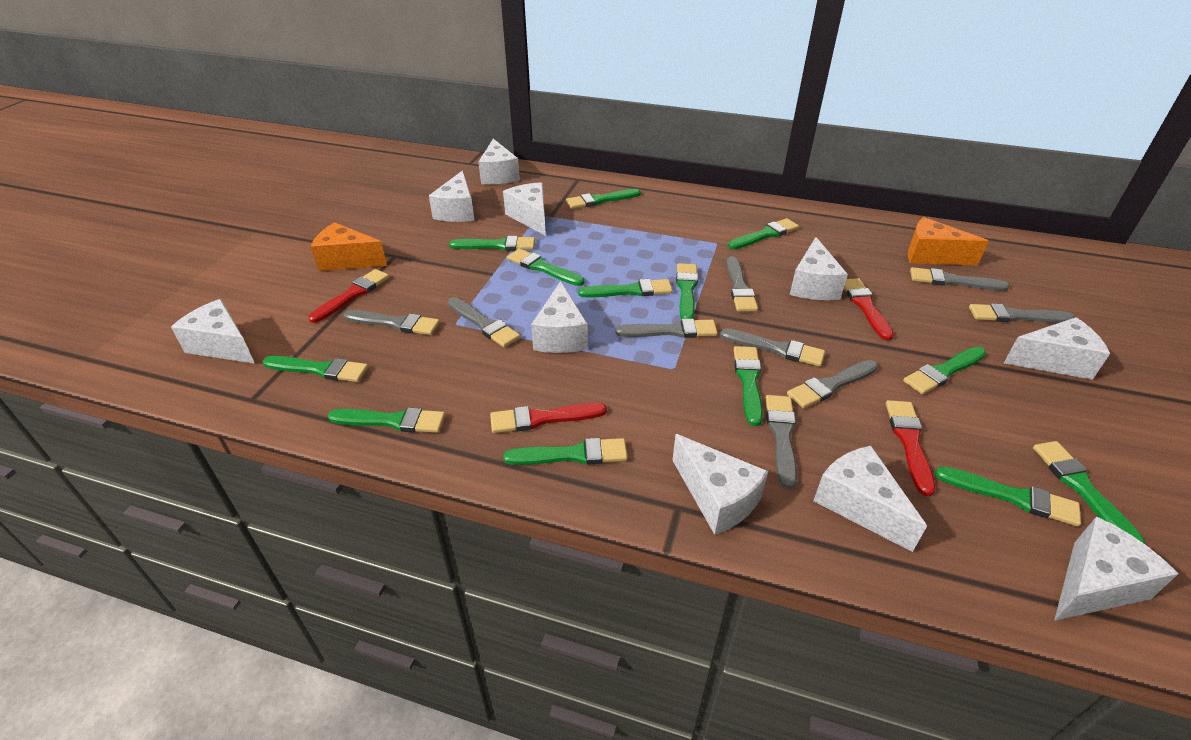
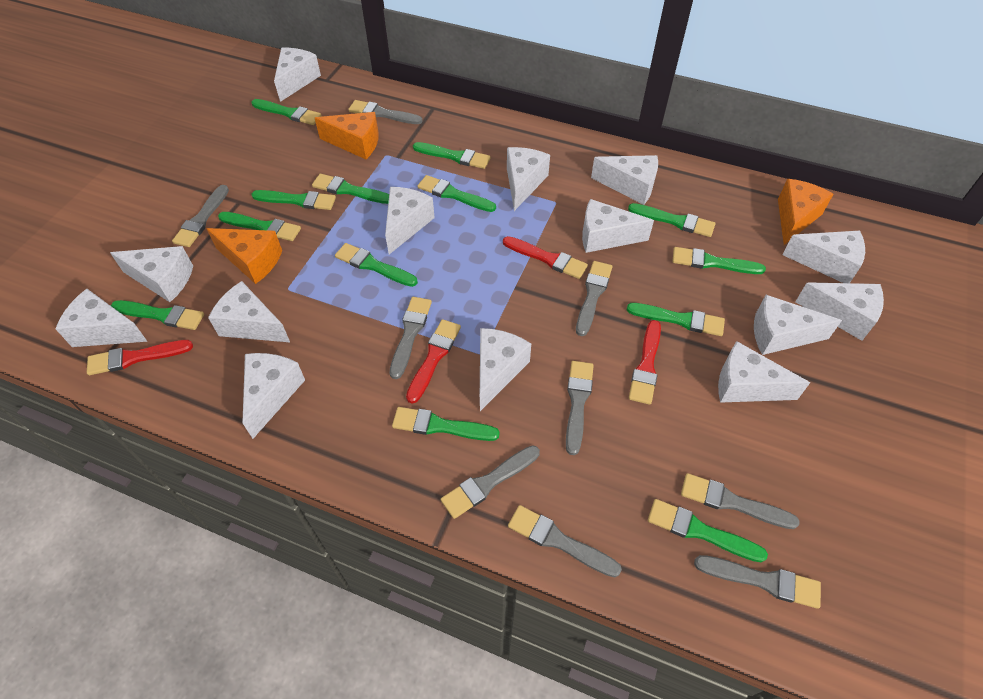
orange cheese: [310,222,387,271] [908,217,989,266] = 2 -> [207,228,282,284] [315,112,379,159] [778,179,833,245] = 3
white cheese: [171,299,255,364] [429,170,475,222] [478,139,520,184] [503,182,546,236] [531,281,588,353] [672,434,768,535] [790,237,848,300] [813,446,927,552] [1004,317,1110,380] [1054,517,1178,621] = 10 -> [55,289,148,347] [110,246,193,302] [208,281,290,342] [242,353,305,439] [274,48,321,102] [385,187,435,254] [480,328,531,411] [507,147,550,211] [582,199,654,253] [591,155,658,205] [718,341,810,403] [754,295,842,355] [782,230,865,283] [795,282,884,341] = 14

